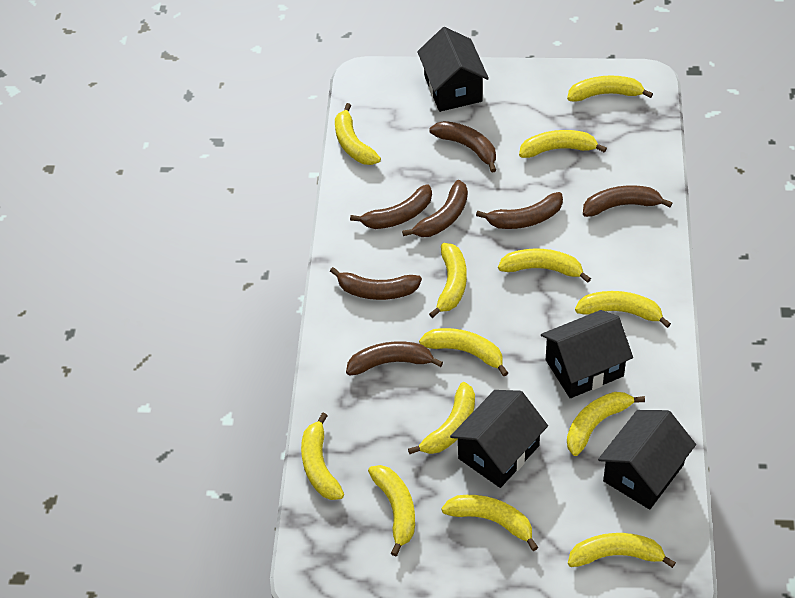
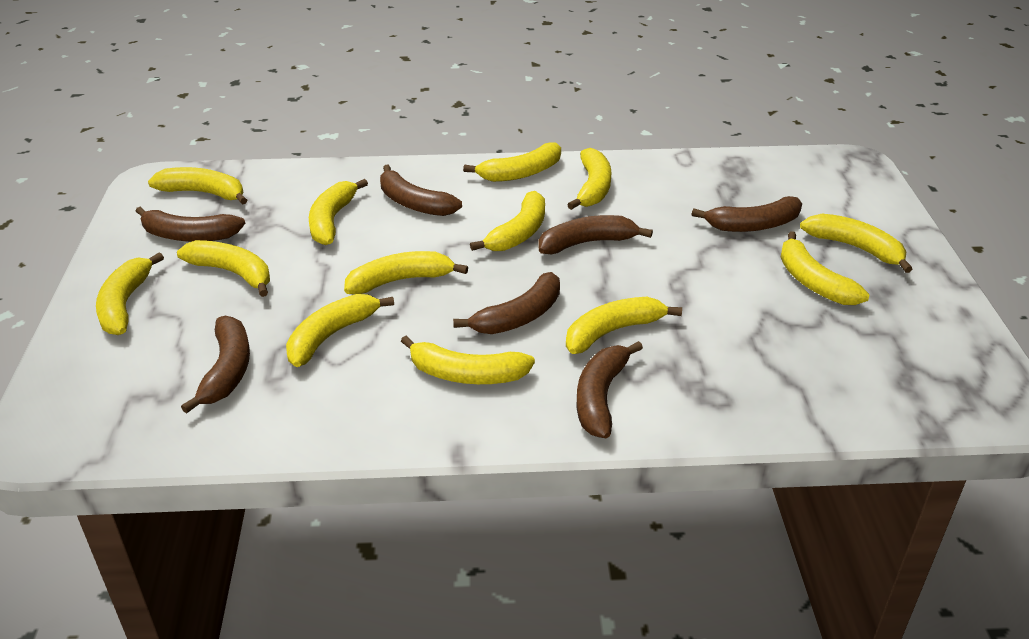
black house: [417,27,489,112] [450,390,548,488] [541,310,633,398] [598,410,696,510] = 4 -> none = 0

